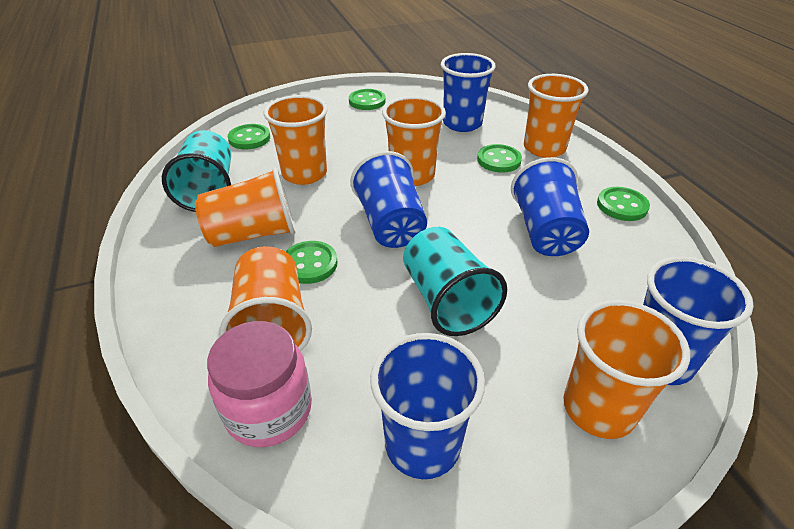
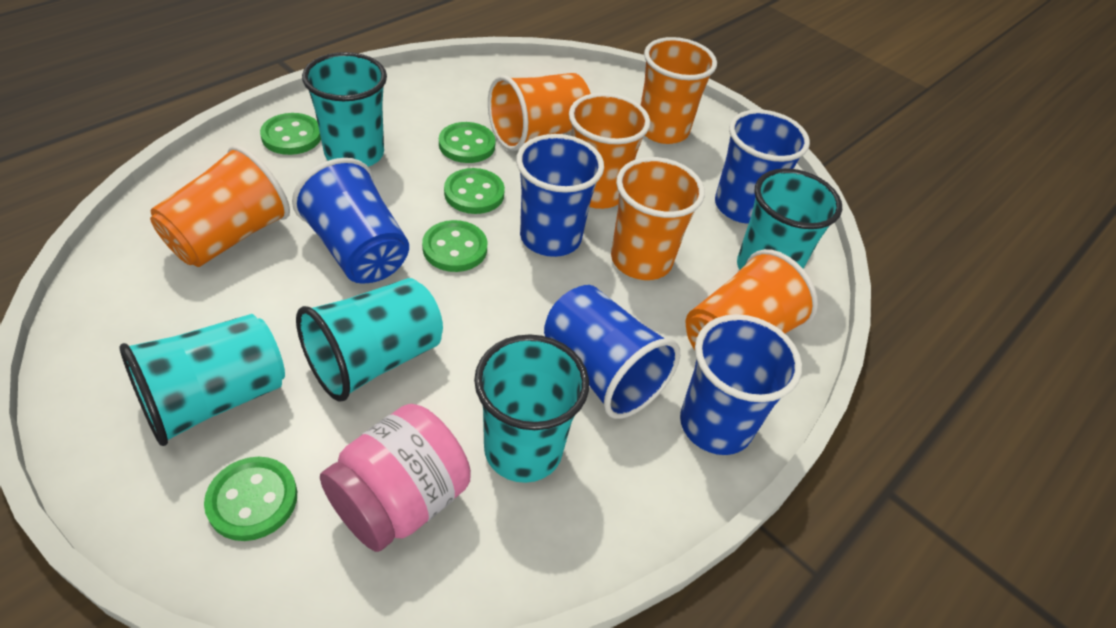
turquoise cup: [162,130,231,212] [403,227,507,336] = 2 -> [119,314,285,446] [296,278,443,402] [302,52,387,167] [474,334,589,483] [737,168,842,270] = 5

